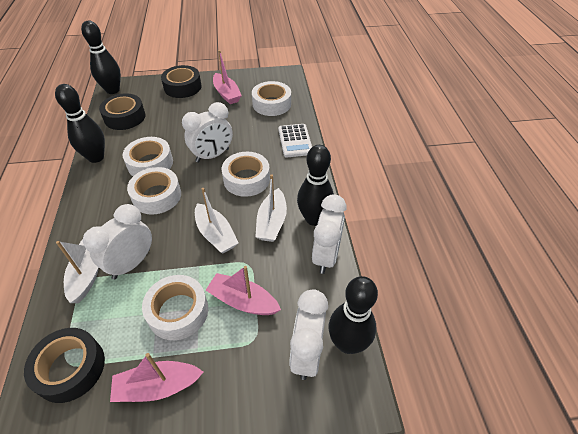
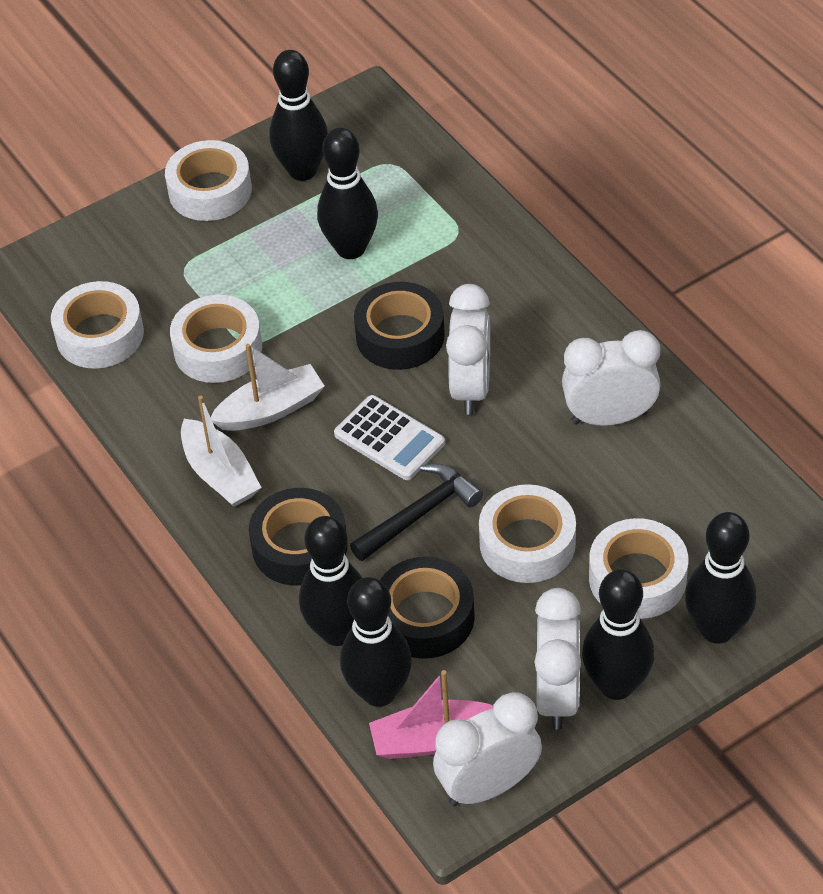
black bowling pin: [55,84,105,163] [81,21,121,94] [297,145,334,226] [329,276,378,354] = 4 -> [269,50,328,181] [299,516,362,646] [317,128,378,259] [340,577,412,707] [582,569,654,700] [685,512,756,644] = 6
black hammer: none = 0 -> [350,464,483,561] = 1
pink boat: [110,353,203,402] [205,266,281,315] [213,50,242,104] = 3 -> [369,670,493,759] = 1
white boat: [56,239,99,303] [195,188,239,254] [255,174,287,242] = 3 -> [181,396,262,507] [210,344,325,431] = 2

